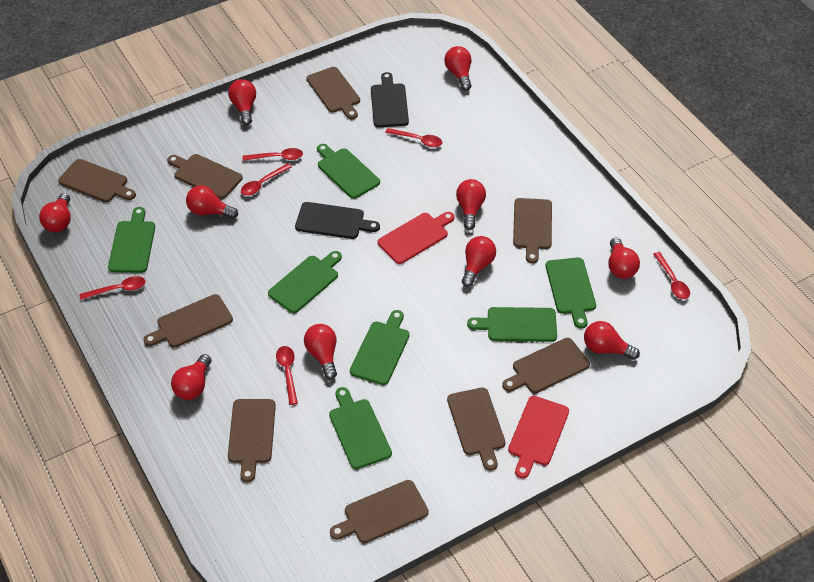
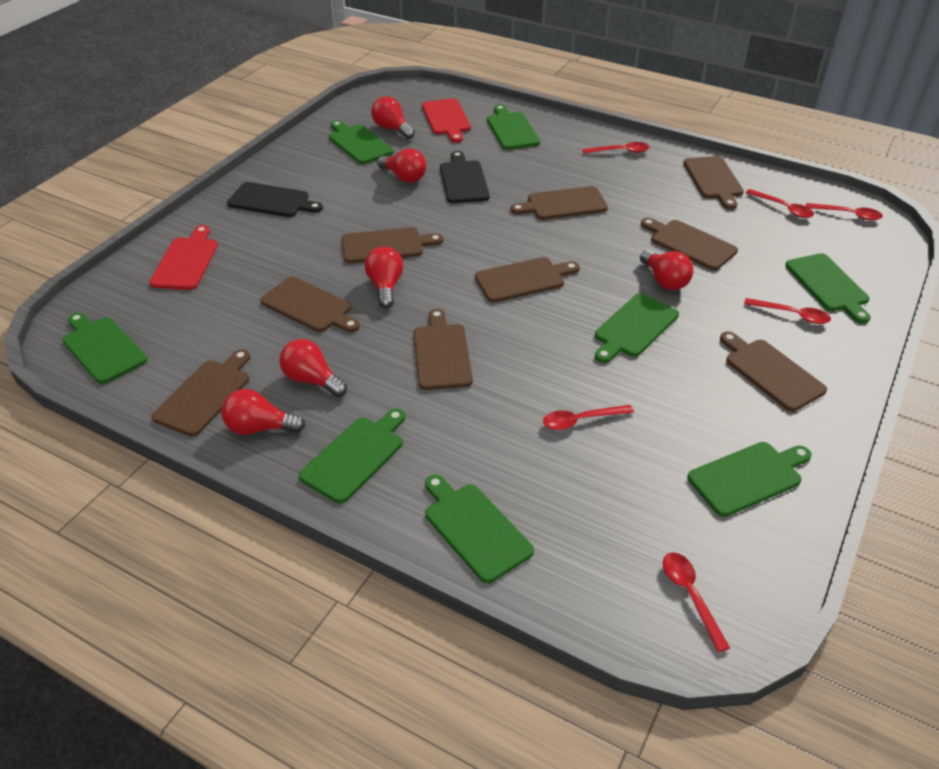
green cutting board: [108,207,155,273] [268,251,342,313] [317,144,380,199] [329,387,392,469] [350,310,410,385] [467,307,557,342] [546,257,596,329] = 7 -> [62,312,148,384] [299,409,405,503] [329,120,393,164] [425,475,534,583] [487,105,540,150] [595,293,679,363] [687,442,812,517] [785,253,871,323] = 8
red light bulb: [39,193,71,232] [171,354,211,400] [186,185,238,219] [228,79,256,125] [304,324,337,380] [444,46,471,91] [456,179,486,230] [462,236,496,287] [584,321,640,360] [608,237,640,279] = 10 -> [221,389,305,435] [279,339,347,397] [365,247,403,308] [371,96,415,139] [377,148,426,183] [640,250,693,290] = 6

